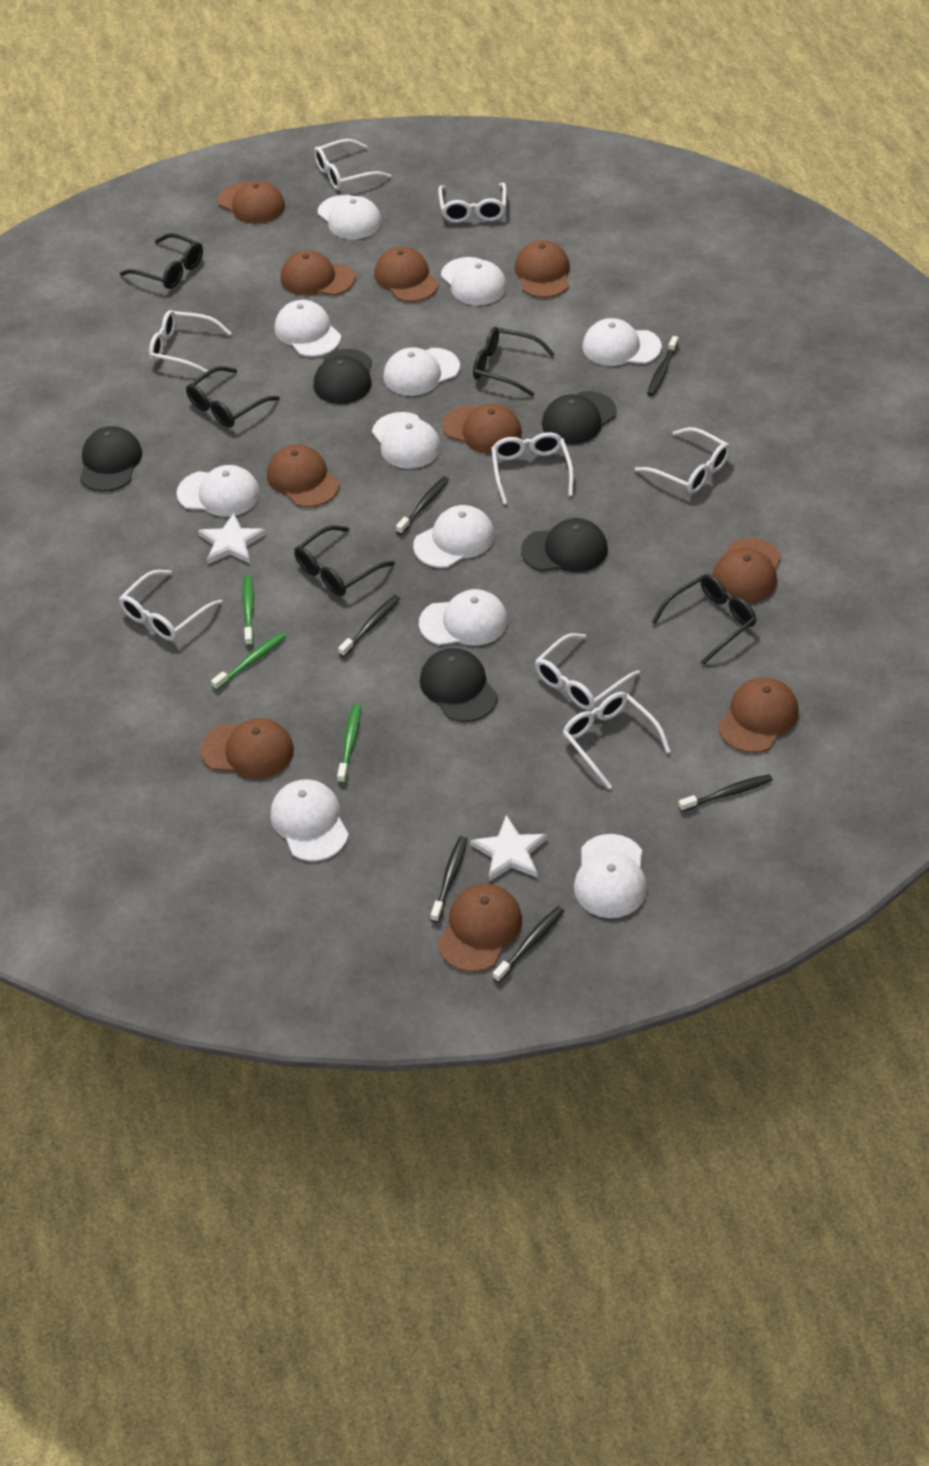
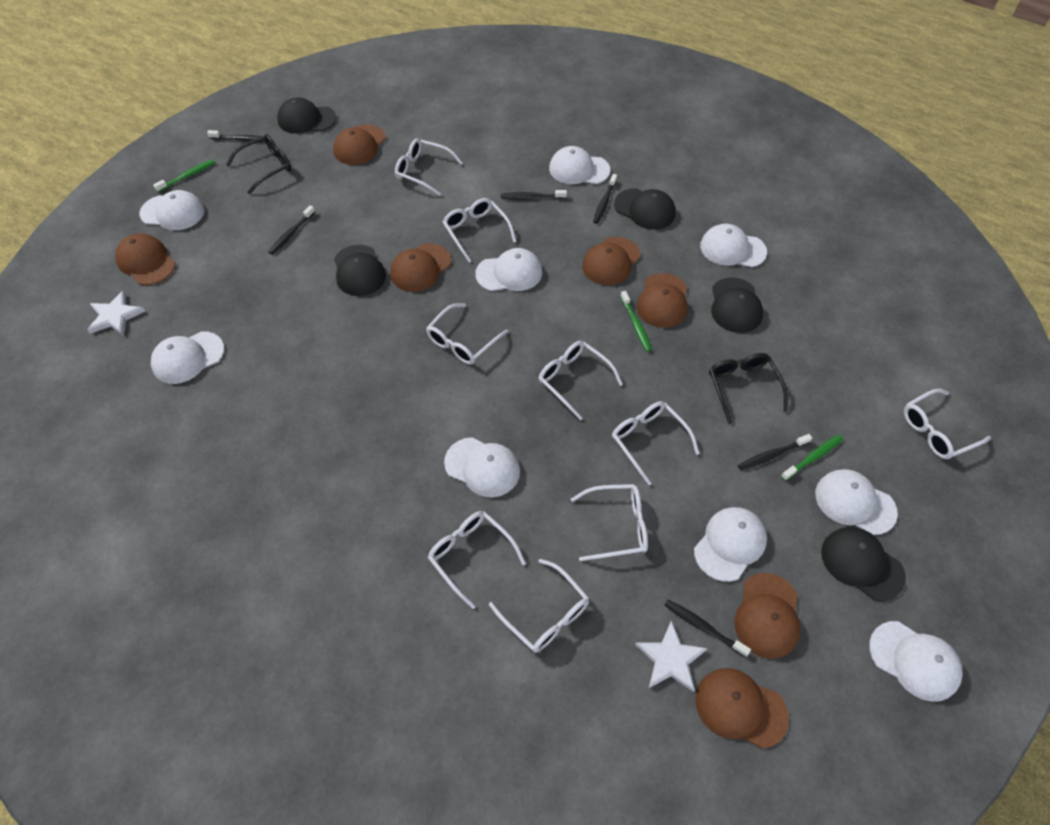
black glasses: [120,233,203,289] [186,366,280,428] [294,525,395,596] [473,327,555,396] [652,574,756,665] = 5 -> [226,134,291,194] [709,353,788,424] = 2
brown cap: [200,718,294,779] [218,181,285,224] [267,444,339,507] [280,250,355,296] [374,246,439,302] [438,884,522,972] [442,404,522,454] [515,240,570,298] [712,538,781,603] [718,677,799,753] = 10 -> [115,233,175,285] [333,124,386,165] [390,243,451,292] [582,237,641,285] [637,273,688,328] [695,668,789,749] [734,573,801,659] = 7
white cap: [176,465,260,517] [270,779,349,861] [274,300,341,357] [318,195,382,239] [372,412,441,469] [383,347,460,396] [413,505,495,568] [419,589,508,646] [441,257,507,305] [574,834,647,918] [582,318,662,366] = 11 -> [139,190,204,230] [151,331,224,384] [444,437,520,497] [475,248,542,291] [549,146,610,184] [694,507,767,582] [700,224,767,267] [815,469,898,535] [869,621,963,702] = 9
white glasses: [119,570,223,641] [149,310,231,376] [314,139,391,190] [438,183,507,223] [491,432,574,504] [535,633,640,710] [562,692,671,789] [635,427,730,494] = 8 -> [395,138,463,196] [426,303,509,365] [428,511,526,609] [443,198,517,262] [489,559,589,653] [538,341,623,420] [571,484,648,561] [612,401,700,485] [904,389,991,459] = 9

